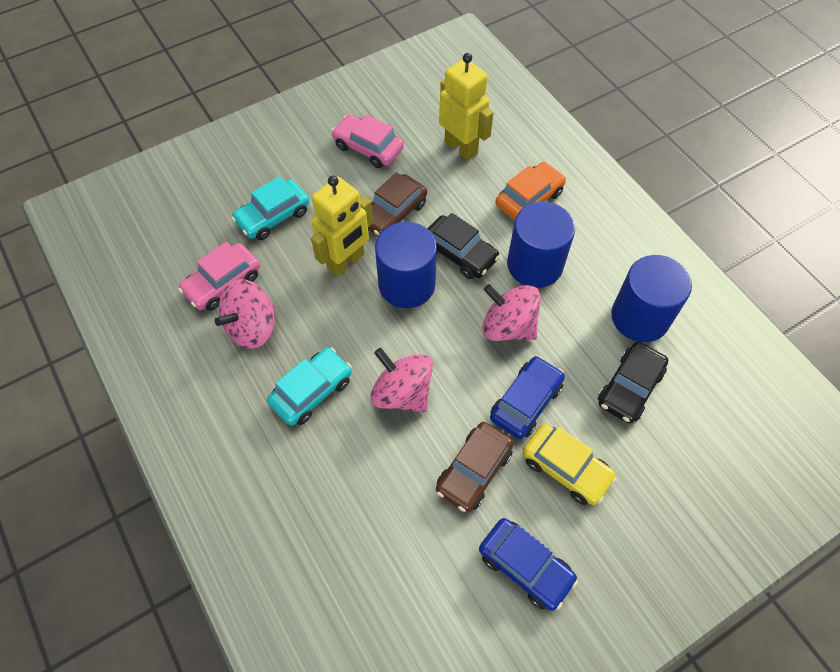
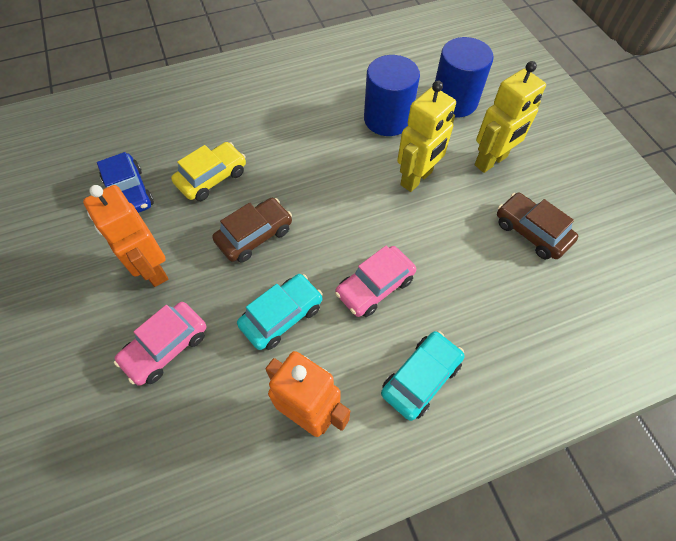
black car: [427,213,500,279] [598,342,668,424] = 2 -> none = 0
blue car: [479,518,578,611] [490,356,565,439] = 2 -> [97,152,154,213] = 1
blue cylinder: [375,222,437,308] [507,202,575,288] [611,255,692,342] = 3 -> [364,55,420,136] [435,37,494,117] = 2
orange car: [495,162,566,221] = 1 -> none = 0
orange robot: none = 0 -> [83,185,168,287] [266,351,350,437] = 2
pink spinning top: [215,279,275,349] [371,348,433,413] [483,284,541,341] = 3 -> none = 0

